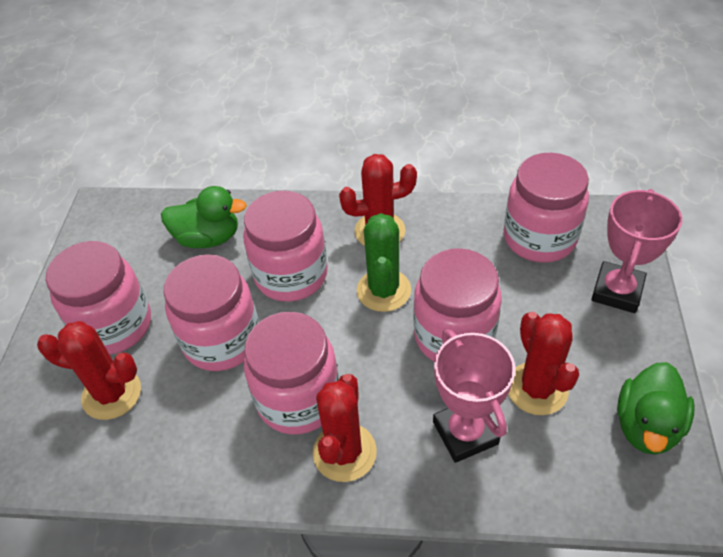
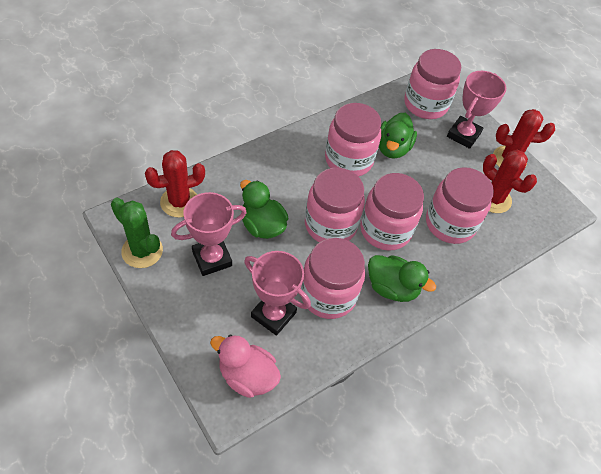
green duck: [161,186,247,248] [617,362,695,455] = 2 -> [240,180,288,239] [368,255,436,302] [379,113,417,159] = 3
pink duck: none = 0 -> [210,335,281,398] = 1
pink trophy: [433,329,515,463] [591,189,682,313] = 2 -> [171,192,247,276] [244,251,311,336] [447,71,506,149] = 3
red cactus: [37,321,141,420] [313,374,377,482] [339,154,417,246] [508,312,579,415] = 4 -> [145,150,205,217] [483,150,537,213] [493,109,555,167] = 3

